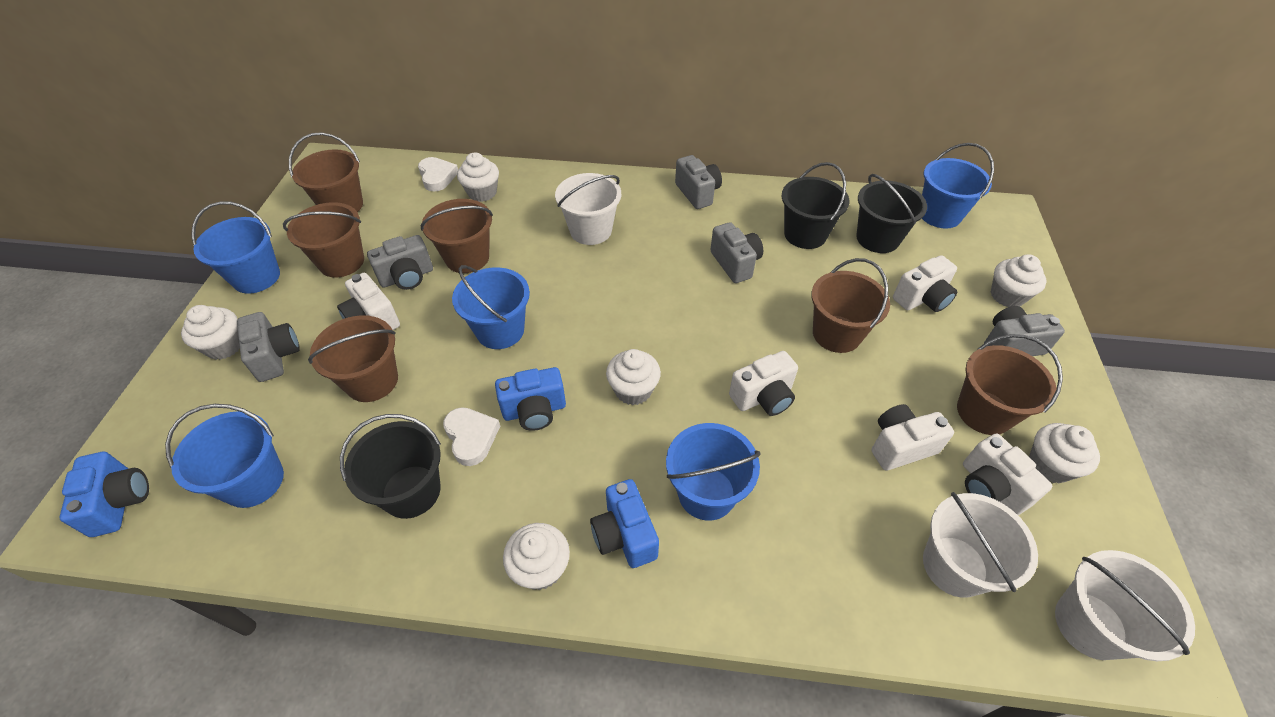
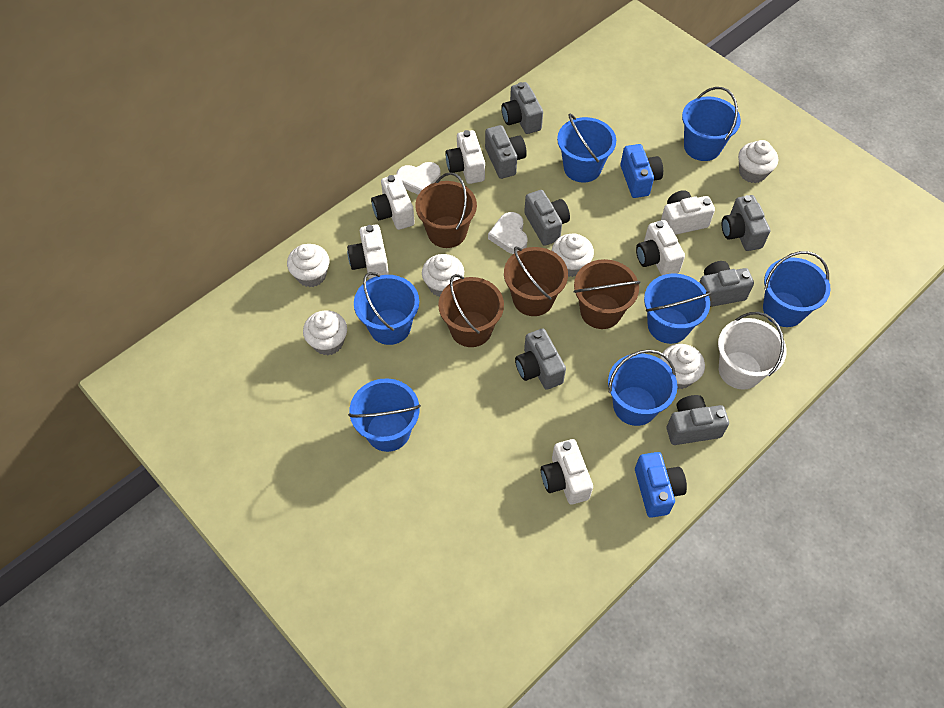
black bucket: [340,414,441,519] [782,162,849,249] [856,174,927,253] = 3 -> none = 0
blue bucket: [165,404,284,508] [191,201,280,294] [452,265,530,349] [666,423,761,521] [922,143,994,228] = 5 -> [348,379,421,452] [354,272,419,345] [557,114,616,183] [608,350,677,426] [644,274,711,344] [682,87,741,161] [763,251,831,327] = 7
blue camera: [60,452,149,537] [495,367,566,431] [590,479,659,568] = 3 -> [621,144,663,198] [635,452,687,518] = 2
brown bucket: [283,202,364,278] [289,132,363,212] [308,315,398,402] [421,199,493,273] [811,258,890,353] [957,334,1063,435] = 6 -> [415,172,477,248] [438,274,504,347] [504,247,568,316] [574,259,641,329] = 4
grey camera: [237,312,300,382] [367,235,433,290] [675,155,722,209] [710,222,763,283] [984,306,1065,356] = 5 -> [485,125,527,179] [501,82,543,134] [515,329,566,390] [524,190,570,246] [667,395,729,445] [699,261,754,307] [722,195,770,251] = 7
white bucket: [555,173,621,245] [923,492,1038,598] [1055,550,1195,661] = 3 -> [718,312,787,390] = 1
white camera: [337,273,400,330] [729,351,798,416] [872,404,954,471] [893,255,957,312] [963,433,1052,515] = 5 -> [347,225,389,279] [371,174,415,230] [445,130,485,184] [541,439,593,505] [636,220,685,276] [661,190,715,235] = 6

